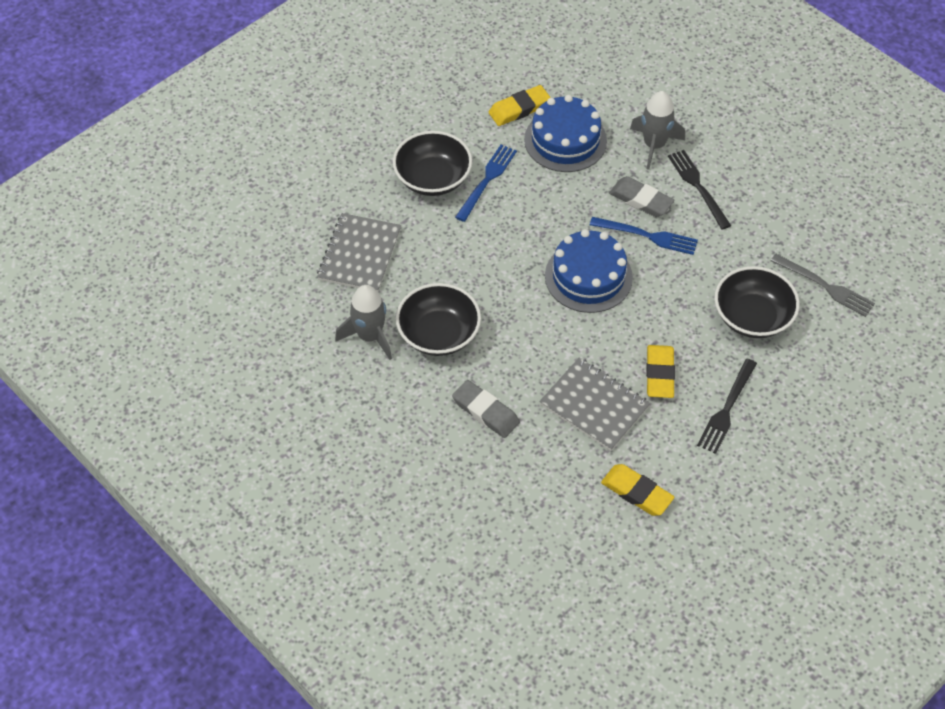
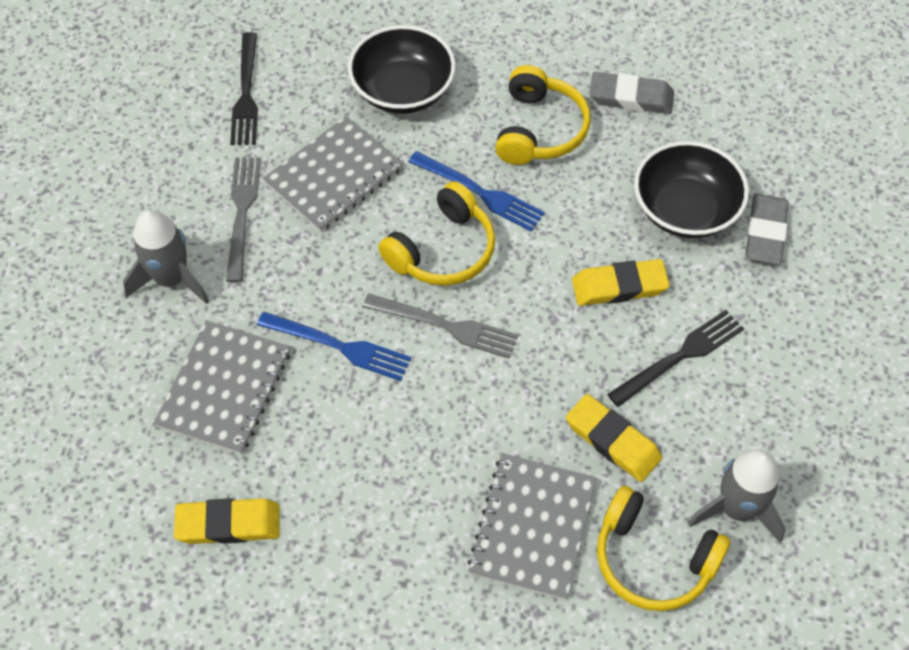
black bowl: [393,131,472,196] [396,283,481,356] [714,266,800,338] = 3 -> [348,25,456,114] [634,141,749,238] = 2
blue cake: [524,95,607,172] [545,229,633,313] = 2 -> none = 0
grey fork: [771,254,875,317] = 1 -> [226,157,261,283] [363,294,518,359] = 2
grey notebook: [317,213,401,292] [539,358,651,451] = 2 -> [153,320,290,454] [263,116,403,232] [467,453,597,600] = 3
yellow headphones: none = 0 -> [378,181,495,286] [495,65,590,165] [597,486,731,611] = 3

